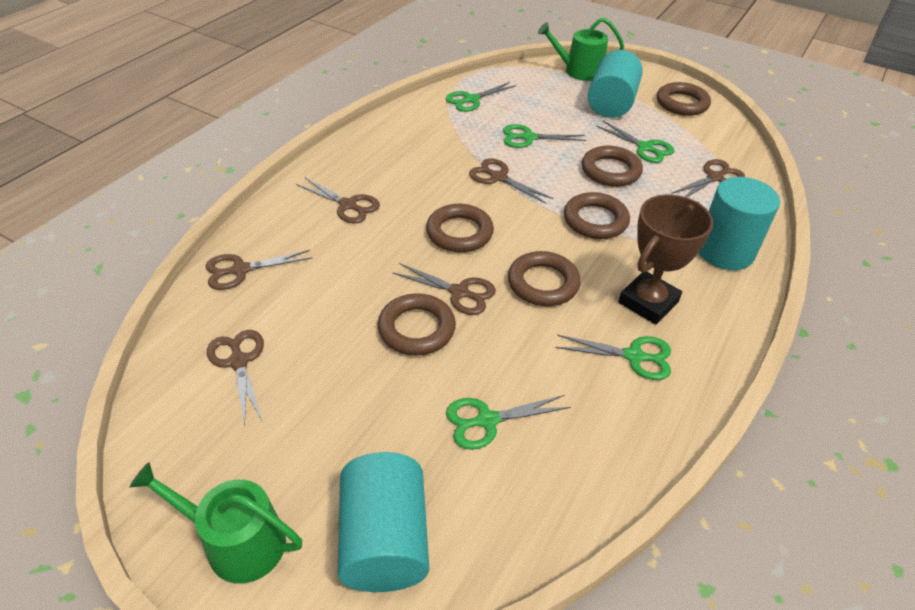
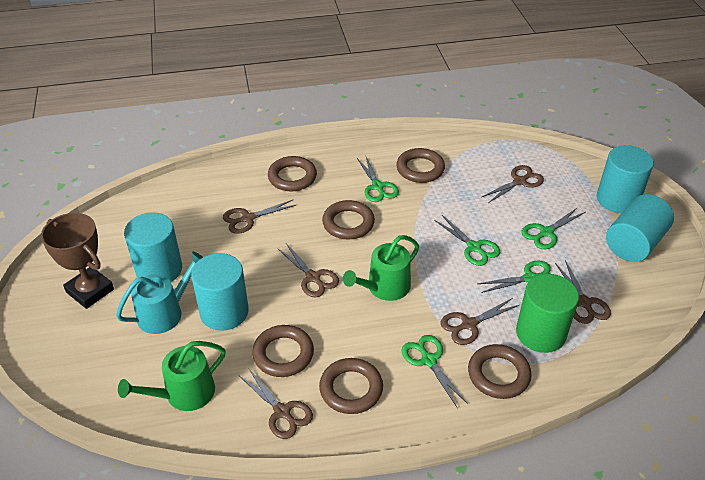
green cylinder: none = 0 -> [516,274,579,353] = 1
turquoise cylinder: [338,452,429,592] [588,50,643,118] [699,177,780,270] = 3 -> [124,212,182,282] [191,253,249,331] [597,145,654,213] [606,194,674,262] = 4
turquoise watering can: none = 0 -> [116,252,203,334] = 1

